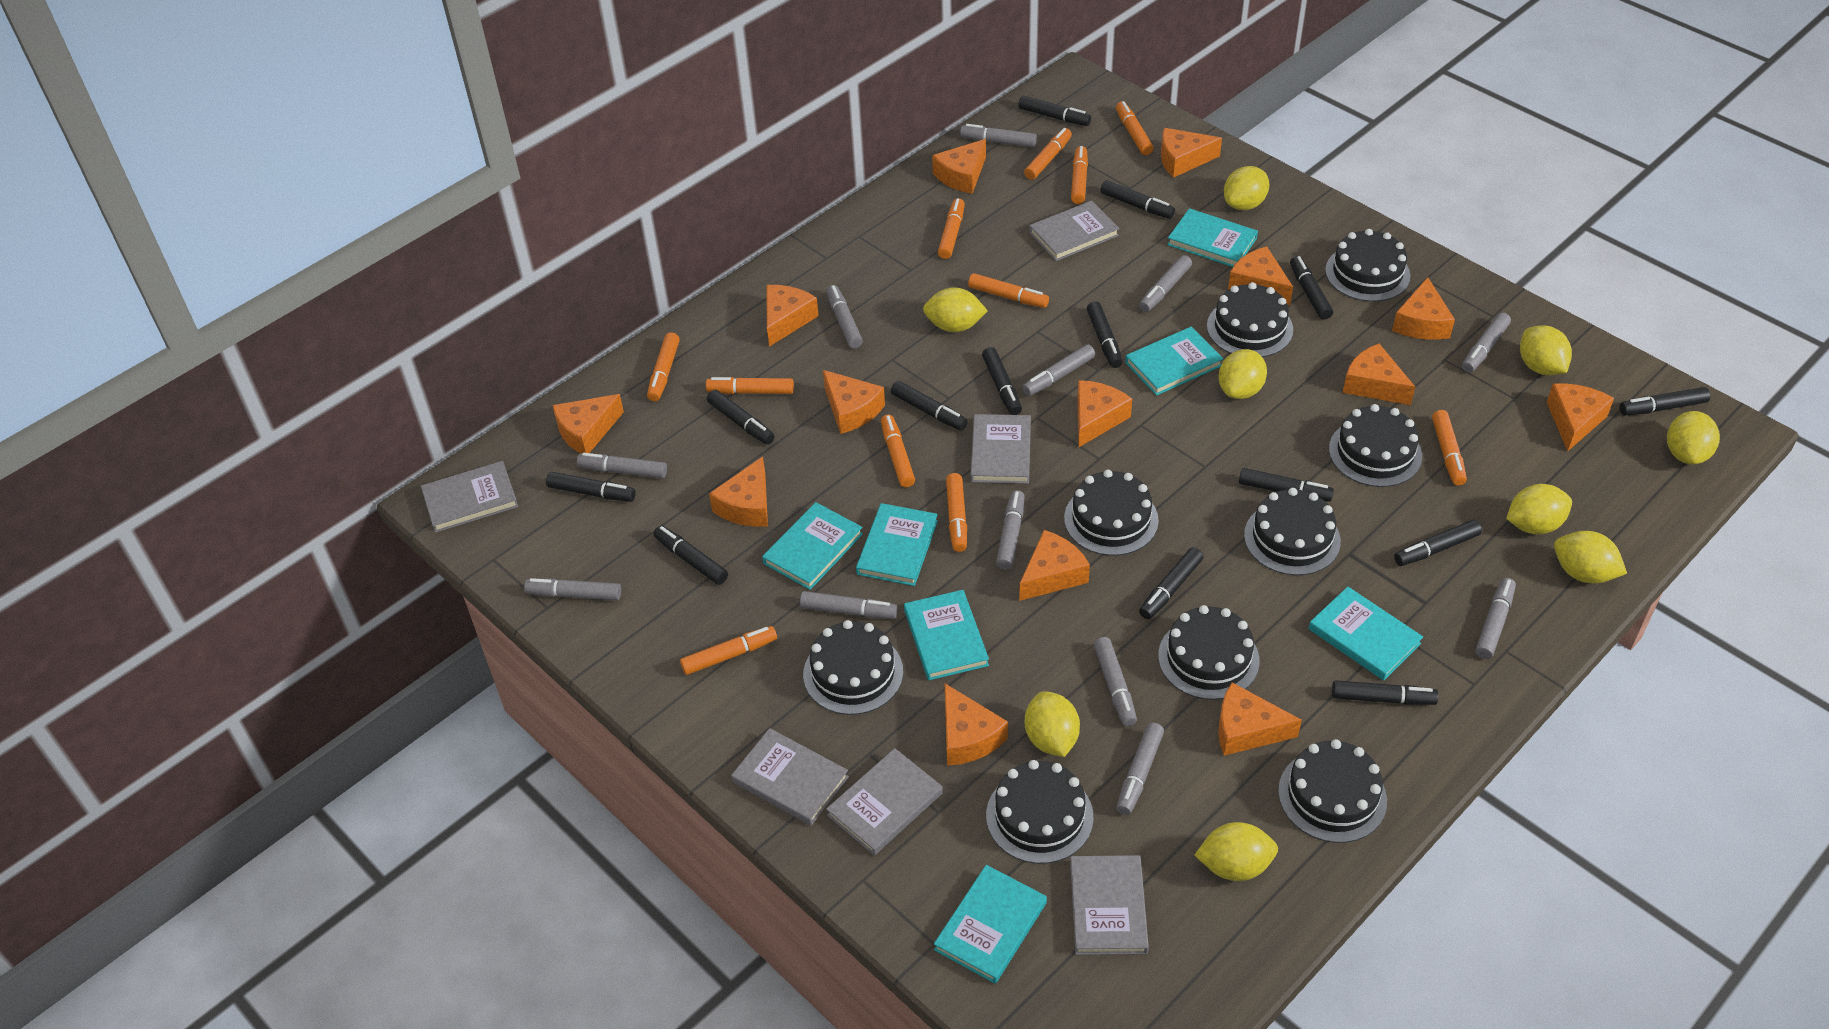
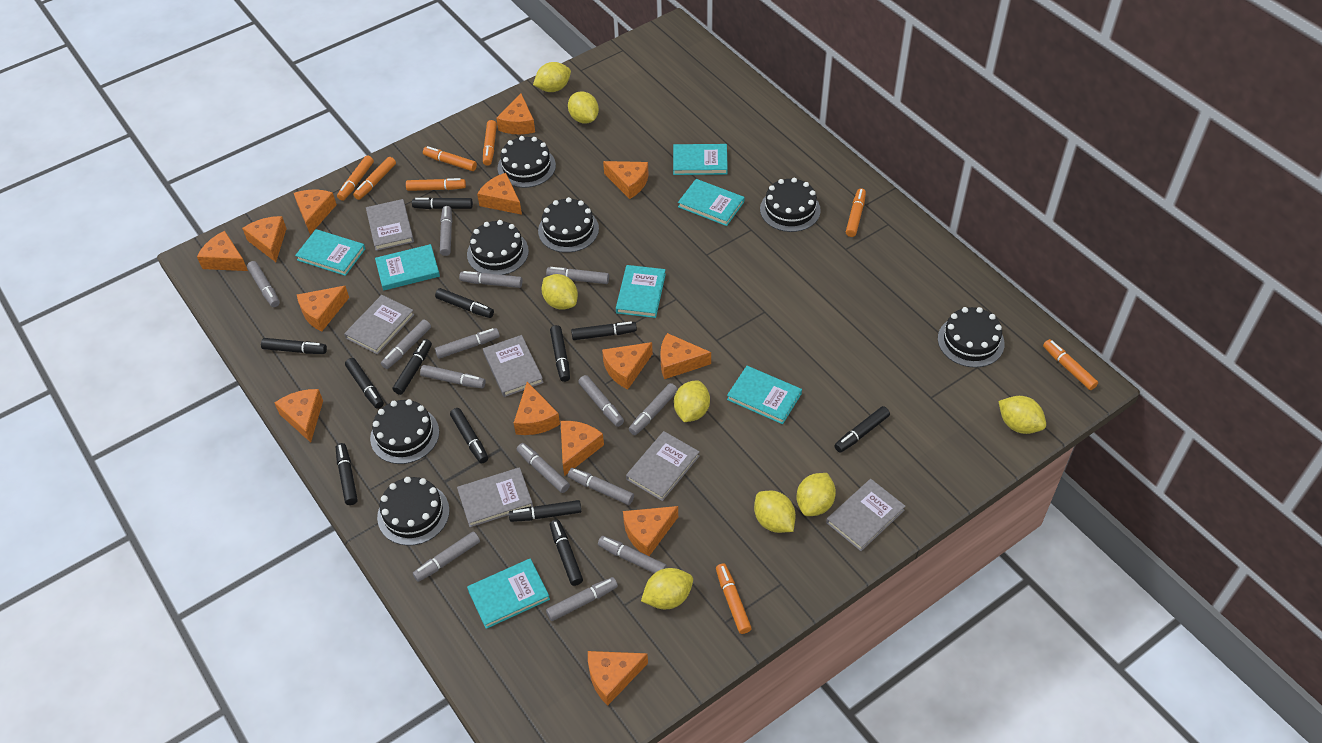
black cake: [803,620,903,715] [986,760,1094,864] [1064,470,1159,556] [1158,605,1260,700] [1207,282,1293,357] [1244,488,1341,575] [1278,739,1387,843] [1325,229,1410,302] [1329,404,1422,487] = 9 -> [370,399,439,464] [377,477,450,546] [467,220,529,275] [497,136,556,188] [538,197,599,253] [760,178,821,232] [938,307,1005,367] = 7
black marker: [546,472,636,502] [654,525,728,585] [707,390,775,445] [891,381,968,430] [982,347,1022,415] [1018,96,1091,126] [1087,301,1123,368] [1100,180,1175,219] [1139,547,1203,619] [1239,468,1334,502] [1290,256,1333,320] [1332,680,1439,705] [1394,520,1482,566] [1620,387,1710,415] = 14 -> [261,338,327,354] [336,443,358,505] [345,358,384,409] [393,339,432,395] [412,197,473,209] [435,288,494,318] [450,408,488,463] [509,500,581,522] [550,325,570,382] [550,519,583,586] [571,322,637,340] [834,406,890,453] = 12
grey marker: [524,578,621,600] [577,453,667,478] [800,591,897,619] [826,285,863,348] [960,124,1037,147] [996,490,1025,570] [1022,344,1095,396] [1094,637,1137,726] [1116,722,1164,815] [1139,255,1192,312] [1462,313,1511,373] [1475,578,1516,659] = 12 -> [247,261,280,307] [381,320,431,369] [413,532,480,582] [420,365,486,388] [435,328,500,359] [440,206,452,256] [459,271,522,288] [517,443,570,493] [546,267,609,284] [546,577,618,621] [568,468,634,505] [578,375,624,427] [598,536,667,573] [629,383,678,435] = 14
orange marker: [647,332,680,401] [680,626,777,675] [706,377,794,394] [881,415,915,487] [938,198,965,259] [946,473,967,552] [968,273,1049,308] [1024,128,1072,180] [1071,146,1088,204] [1116,101,1154,155] [1432,410,1467,486] = 11 -> [337,156,374,201] [353,157,396,200] [406,178,466,191] [423,146,477,171] [483,120,497,166] [716,563,752,634] [846,188,866,237] [1043,339,1098,390] = 8
yellow lemon: [923,287,988,332] [1025,691,1080,757] [1195,822,1278,881] [1218,349,1267,399] [1224,166,1269,210] [1506,484,1572,534] [1520,325,1572,375] [1554,531,1627,584] [1667,411,1720,465] = 9 -> [533,62,571,92] [542,274,578,310] [568,92,599,124] [641,568,693,609] [674,380,710,422] [754,491,796,533] [796,473,836,516] [998,396,1046,434] = 8

